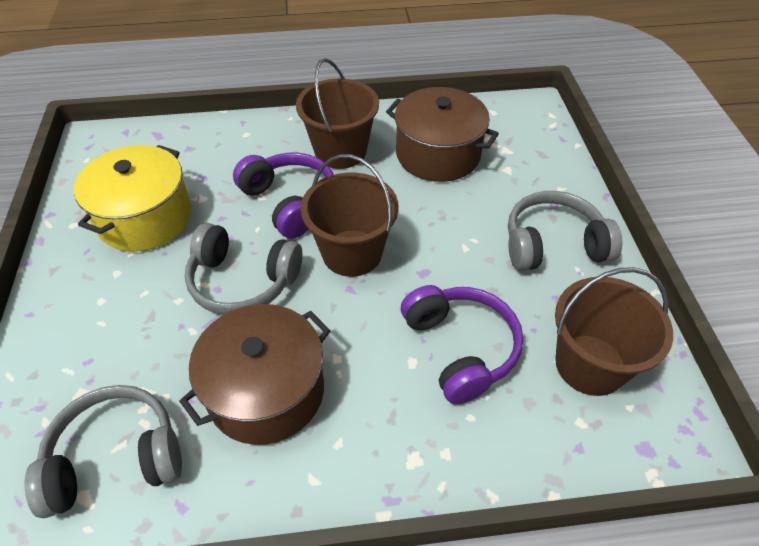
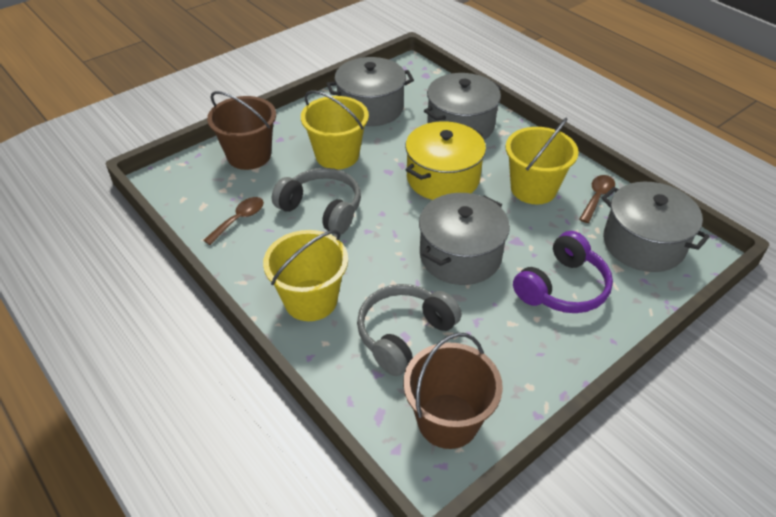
brown bucket: [296,58,379,169] [301,154,399,277] [555,267,673,396] = 3 -> [207,91,276,170] [403,333,503,449] = 2
brown pot: [179,304,331,445] [386,87,499,182] = 2 -> none = 0
brown spoon: none = 0 -> [203,197,264,245] [579,175,615,223] = 2
grey headphones: [25,385,182,518] [185,223,303,315] [508,191,622,271] = 3 -> [272,168,361,235] [357,284,462,376] = 2
grey pot: none = 0 -> [326,57,414,126] [419,193,510,285] [424,73,502,140] [602,182,710,272] = 4
purple headphones: [233,153,334,239] [401,285,523,404] = 2 -> [513,231,613,313] = 1
yellow bucket: none = 0 -> [263,230,348,321] [301,90,369,170] [505,118,579,204] = 3

